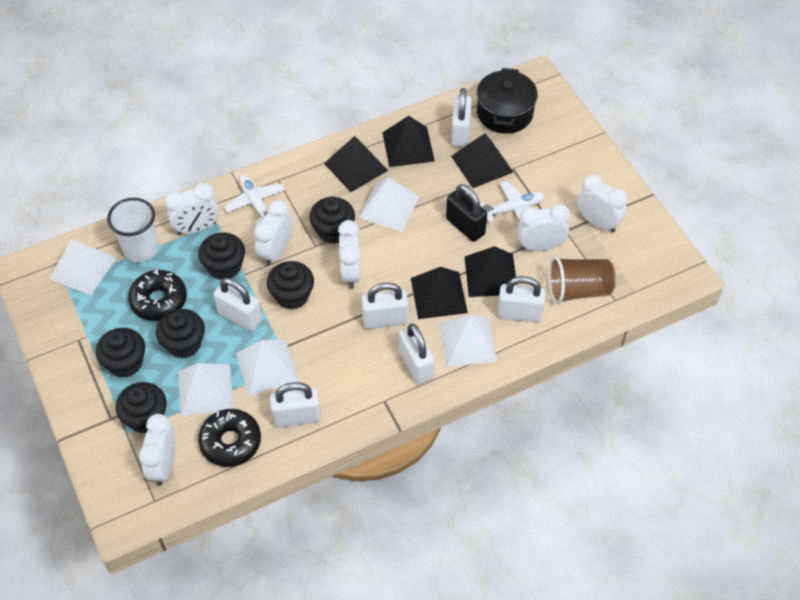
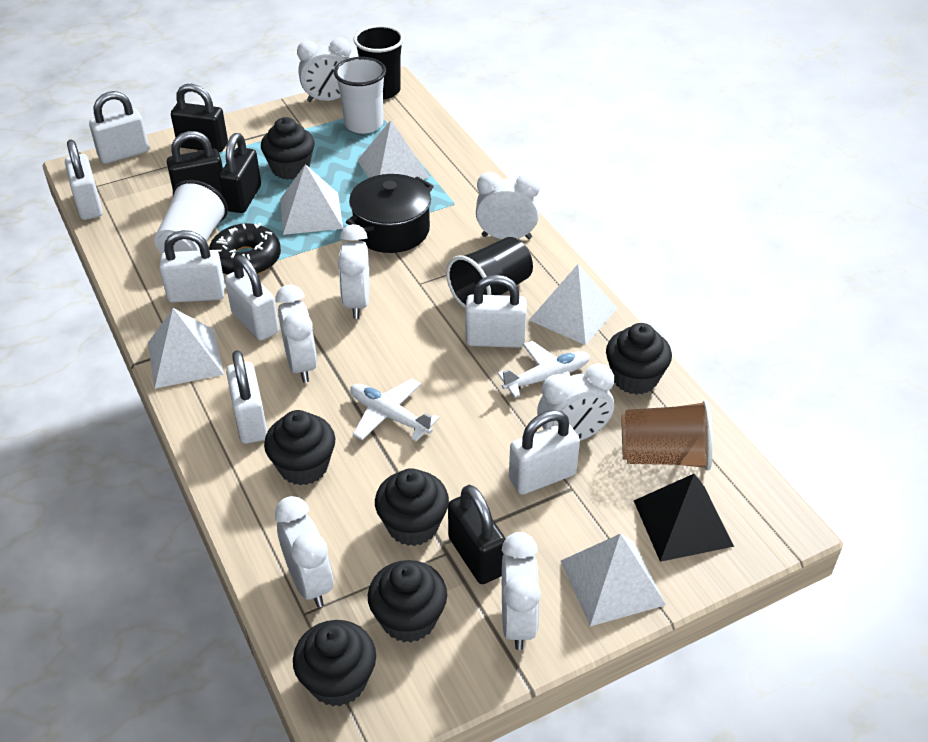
black cup: none = 0 -> [353,25,404,100] [446,237,533,309] = 2
black donut: [128,269,187,321] [198,409,261,467] = 2 -> [209,223,281,275] = 1
black padlock: [446,184,487,242] = 1 -> [167,131,223,195] [171,84,228,152] [219,133,261,213] [448,485,505,584] = 4
black pyramid: [324,136,388,192] [382,116,435,167] [411,267,468,319] [451,133,513,188] [465,246,517,297] = 5 -> [634,474,734,562] = 1
white clock: [139,414,176,486] [165,183,219,235] [254,200,293,266] [338,220,361,289] [517,204,570,251] [577,174,628,233] = 6 -> [275,496,333,607] [276,285,317,383] [297,37,351,102] [338,224,369,319] [476,172,540,239] [501,532,541,650] [537,363,614,441] = 7
white cup: [107,198,158,262] = 1 -> [154,180,228,254] [334,57,386,134] = 2
white padlock: [214,278,262,332] [270,382,321,428] [361,282,408,329] [399,323,435,385] [451,88,472,147] [497,276,546,323] = 6 -> [65,139,103,220] [89,91,149,164] [159,230,225,303] [225,255,279,341] [226,350,267,444] [466,275,527,348] [509,410,580,495] = 7

